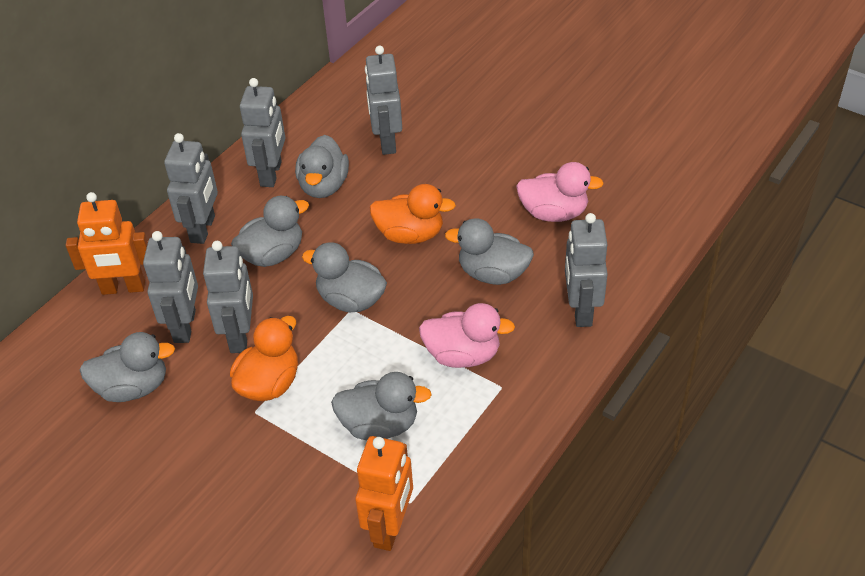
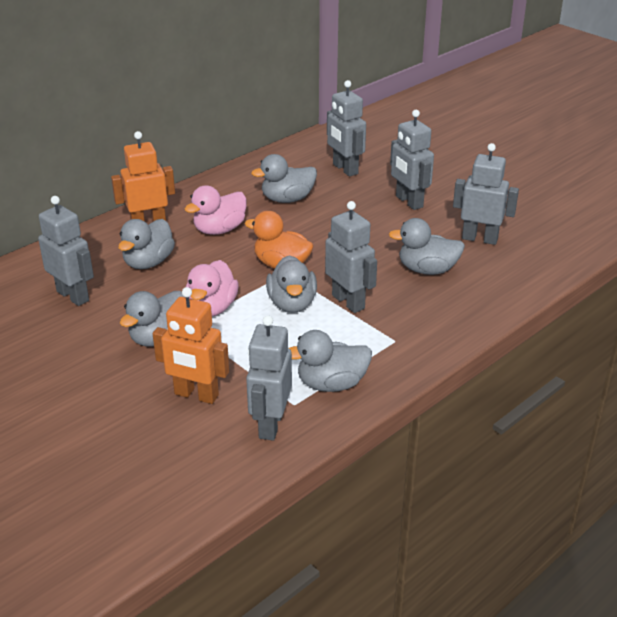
orange duck: [230,316,298,401] [370,184,456,244] = 2 -> [245,211,314,269] = 1

